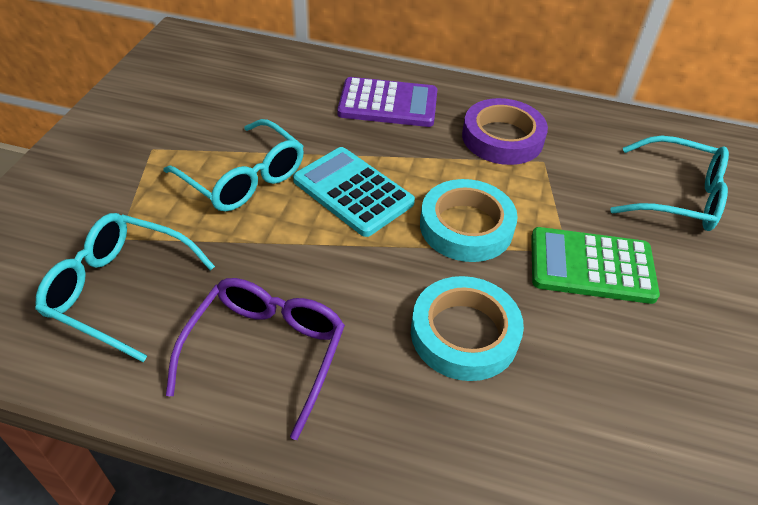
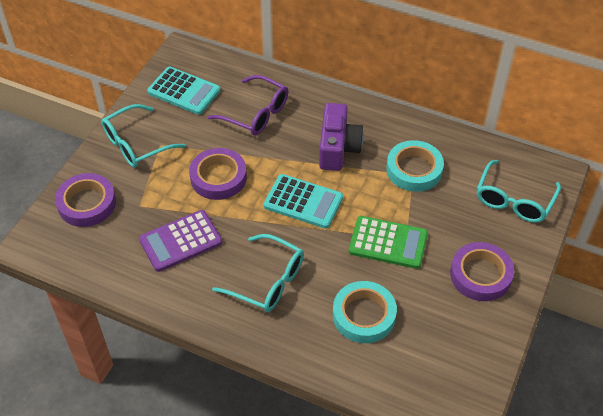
purple camera: none = 0 -> [319,103,364,171] = 1
purple tape: [462,98,548,165] = 1 -> [55,173,116,227] [189,148,247,200] [450,242,514,301] = 3
turquoise calculator: [293,147,415,237] = 1 -> [147,67,220,115] [264,174,343,229] = 2

